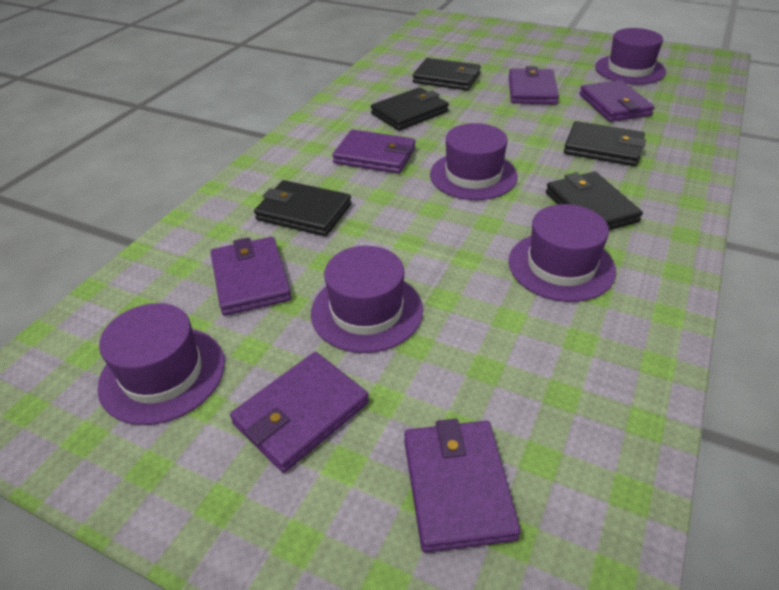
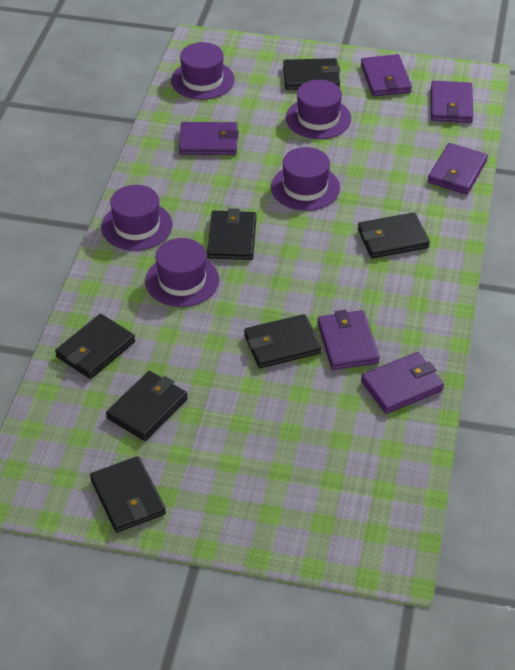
black wallet: [254,180,351,236] [371,87,449,131] [413,58,481,91] [546,171,643,230] [564,121,646,166] = 5 -> [55,314,135,379] [90,456,166,532] [106,371,188,441] [207,208,256,260] [244,314,321,368] [283,58,340,90] [358,212,430,258] = 7

